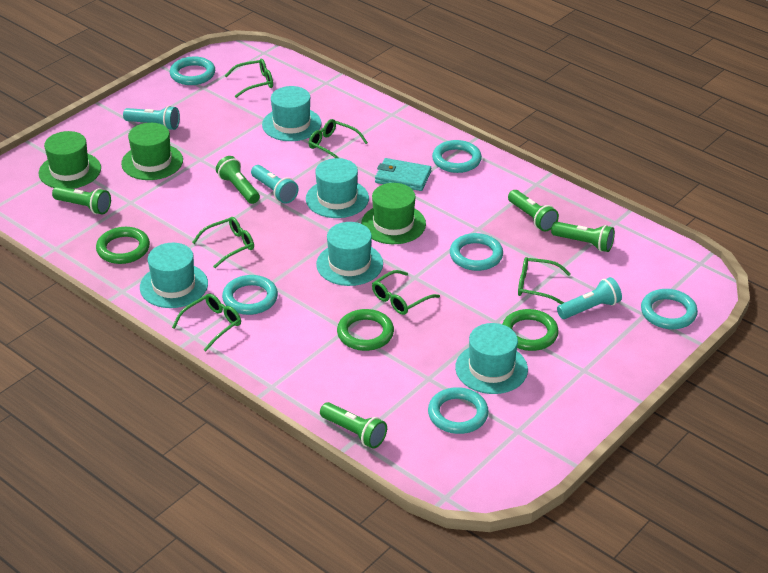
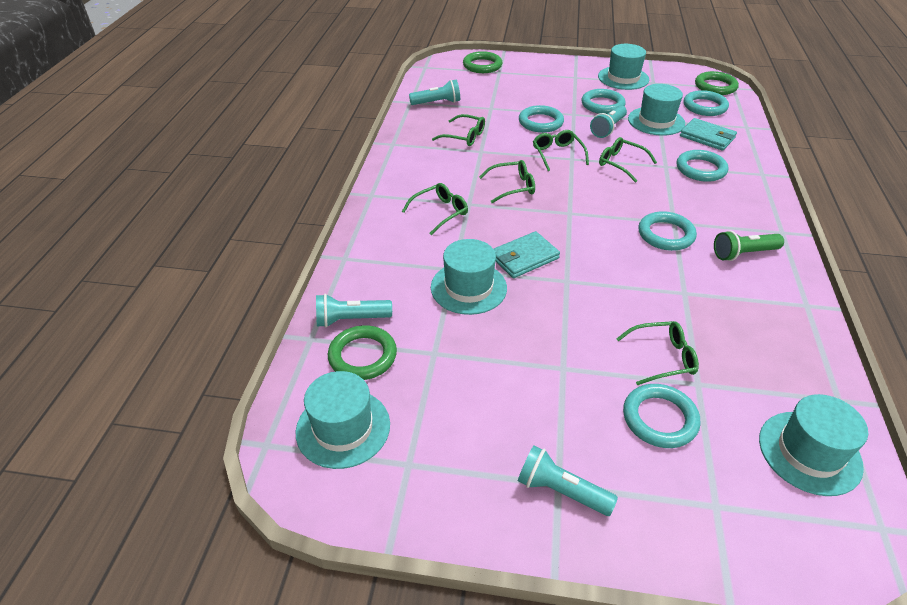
green flashlight: [52,186,111,214] [216,156,260,204] [320,402,387,449] [508,190,559,231] [551,222,615,252] = 5 -> [714,231,784,261] = 1
green hat: [39,131,101,189] [121,123,183,180] [361,183,426,244] = 3 -> none = 0
turquoise flashlight: [123,106,180,130] [251,165,298,204] [557,277,622,319] = 3 -> [316,294,392,327] [409,80,460,105] [518,446,618,516] [590,105,627,138] = 4
turquoise wallet: [375,158,431,191] = 1 -> [494,231,560,278] [680,118,737,151] = 2

